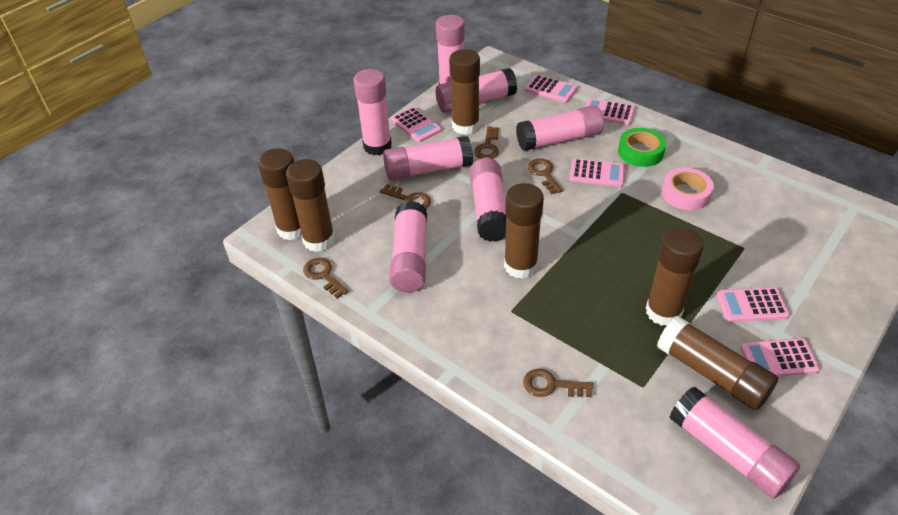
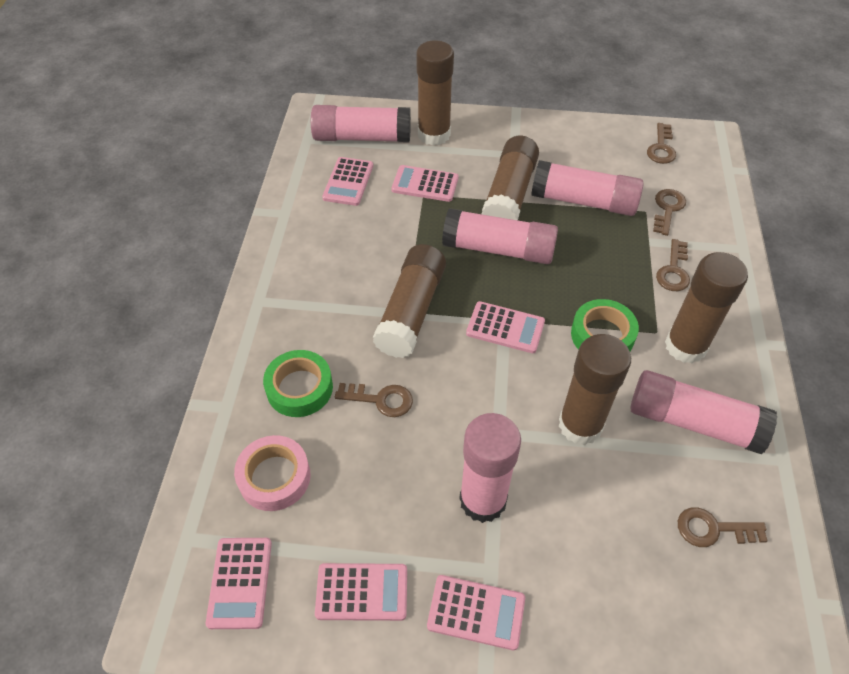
brown glue stick: [258,148,302,240] [286,159,335,252] [449,49,480,135] [504,183,544,279] [646,227,704,326] [657,316,778,410] = 6 -> [373,244,446,358] [416,40,454,146] [482,136,539,220] [559,334,631,445] [665,252,748,363] = 5
green tape: [618,128,666,167] = 1 -> [263,350,333,417] [571,299,639,351] = 2
pink glue stick: [353,69,392,155] [383,136,473,180] [389,201,427,293] [436,15,465,85] [436,68,517,113] [470,158,506,242] [516,105,604,151] [670,386,800,499] = 8 -> [311,105,411,143] [442,208,558,264] [459,413,521,523] [531,160,644,216] [631,370,777,454] = 5

